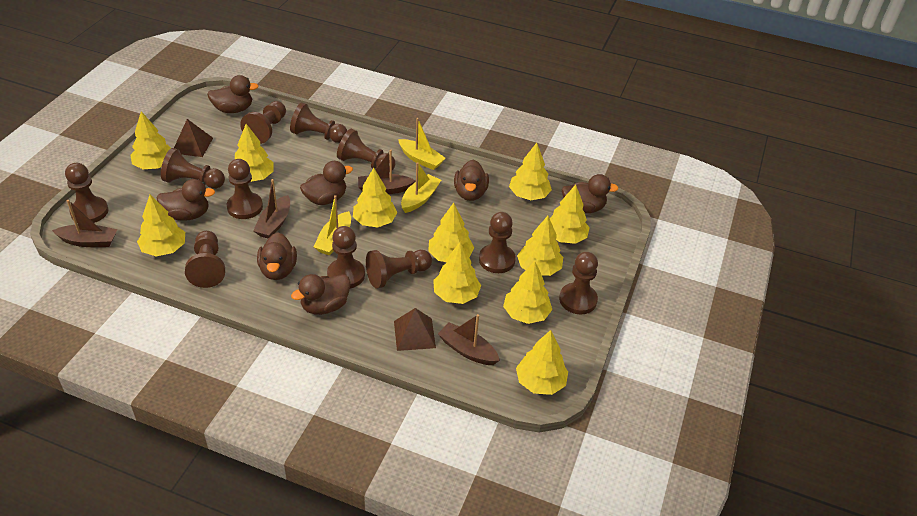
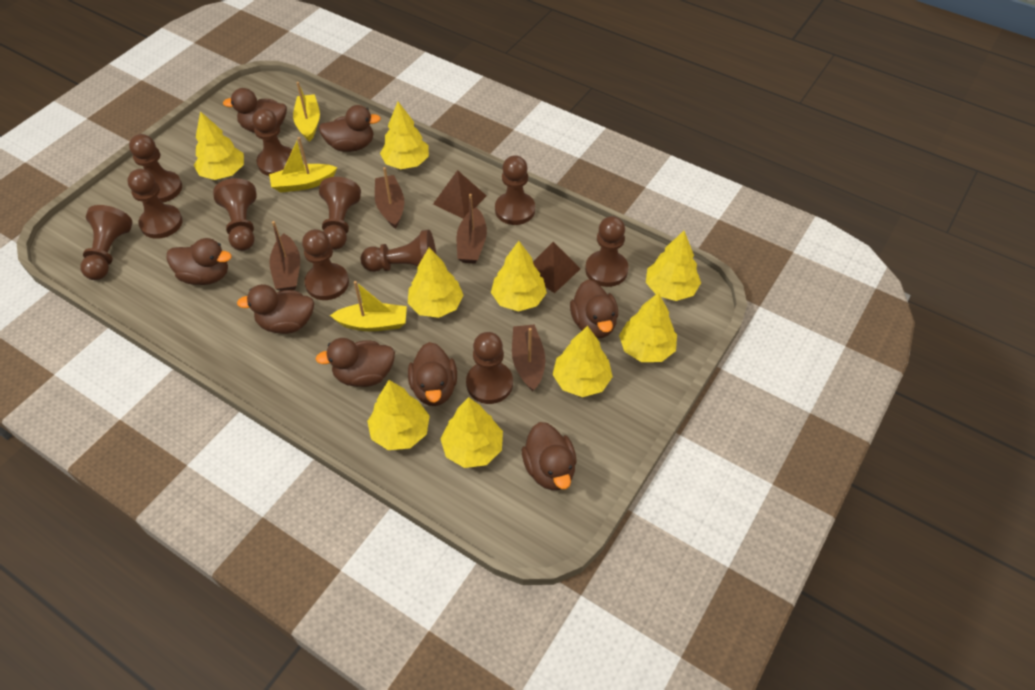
brown duck: [156,179,215,221] [207,75,258,113] [257,232,297,280] [291,274,350,315] [300,161,353,205] [454,160,489,201] [562,174,619,213] = 7 -> [166,238,232,285] [223,88,287,133] [237,284,314,334] [316,338,395,387] [319,105,381,152] [408,342,457,406] [522,422,577,491] [570,280,618,338] = 8
yellow tree: [131,111,171,169] [137,195,185,256] [235,124,274,182] [353,168,398,227] [428,203,474,262] [433,242,481,304] [503,261,552,324] [509,143,552,200] [516,330,568,395] [517,216,563,276] [550,184,590,244] = 11 -> [194,111,244,180] [367,380,430,450] [380,102,429,169] [408,248,463,318] [440,397,503,468] [491,241,547,311] [553,326,613,397] [619,292,677,362] [646,231,701,301] = 9

